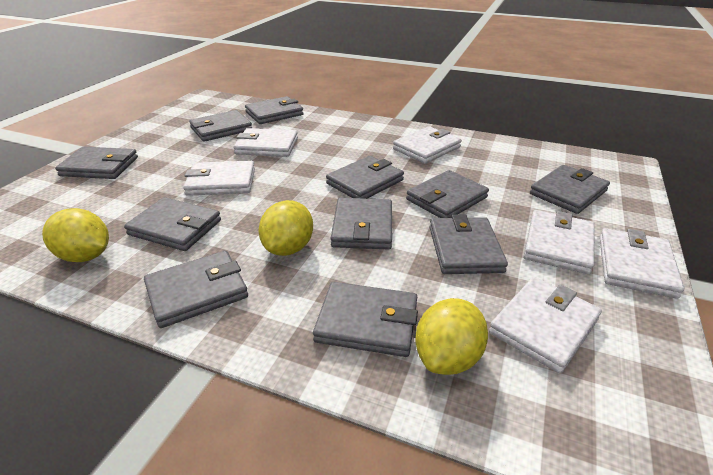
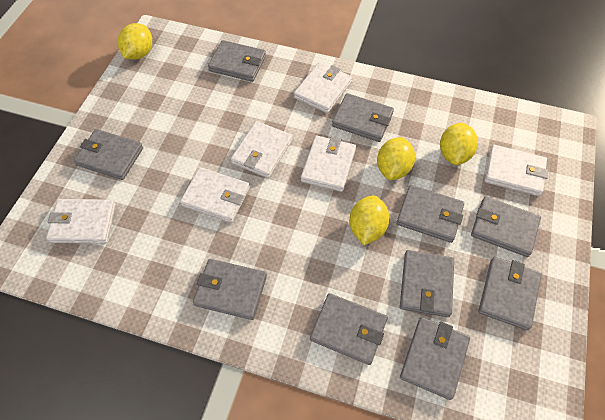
grey wallet: [55,147,138,179] [124,197,221,251] [144,251,248,328] [189,110,252,142] [245,96,304,124] [313,282,418,357] [326,156,404,199] [331,198,392,249] [406,170,489,218] [429,214,508,274] [530,165,610,214] = 11 -> [74,129,143,180] [193,259,267,320] [208,40,266,82] [310,293,388,365] [332,93,394,142] [396,185,464,243] [400,250,454,317] [400,317,470,400] [471,196,541,257] [478,257,542,330] = 10
yellow lemon: [42,208,109,262] [259,200,313,256] [415,298,488,375] = 3 -> [118,23,152,60] [349,195,390,245] [377,137,415,180] [440,123,478,165] = 4

